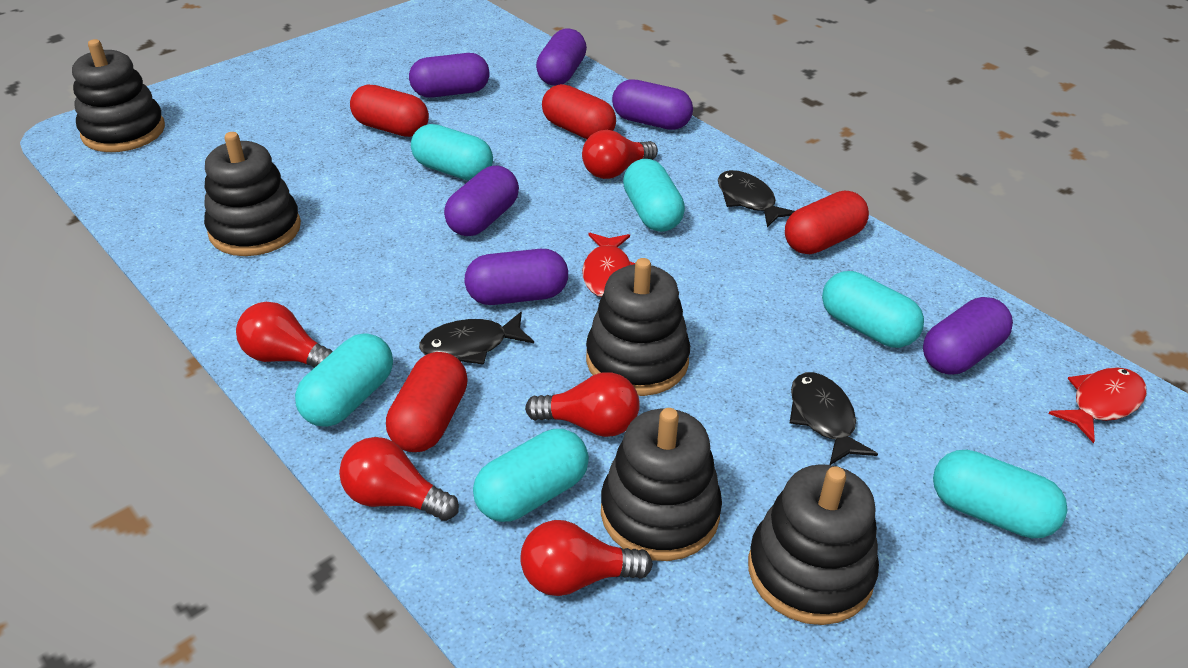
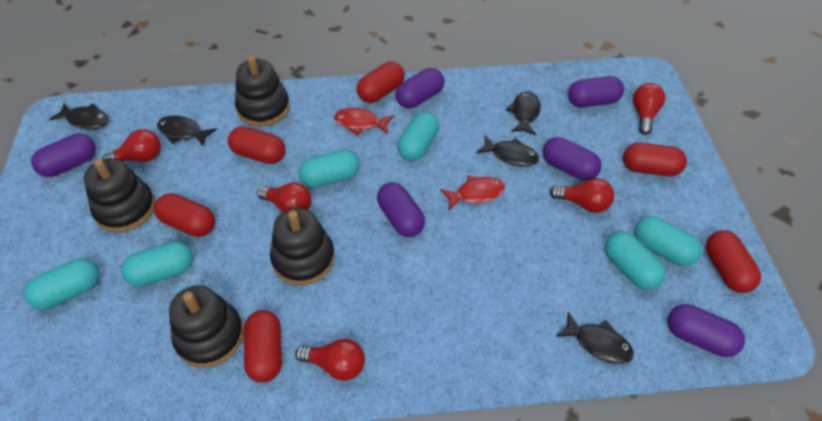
black fish: [419,312,534,365] [718,170,795,227] [790,372,878,465] = 3 -> [50,103,109,129] [157,115,216,146] [476,135,539,167] [506,91,541,135] [556,312,634,364] = 5
black stacking toy: [72,39,165,152] [204,132,301,256] [586,258,690,396] [601,408,722,561] [748,464,879,625] = 5 -> [84,158,155,233] [169,286,244,368] [235,56,290,127] [270,208,335,286] = 4
red capsule: [350,85,429,137] [386,352,468,452] [542,84,616,139] [785,191,869,254] = 4 -> [154,193,215,237] [228,126,285,164] [244,310,282,383] [356,62,404,103] [623,143,687,176] [706,230,761,293] = 6

